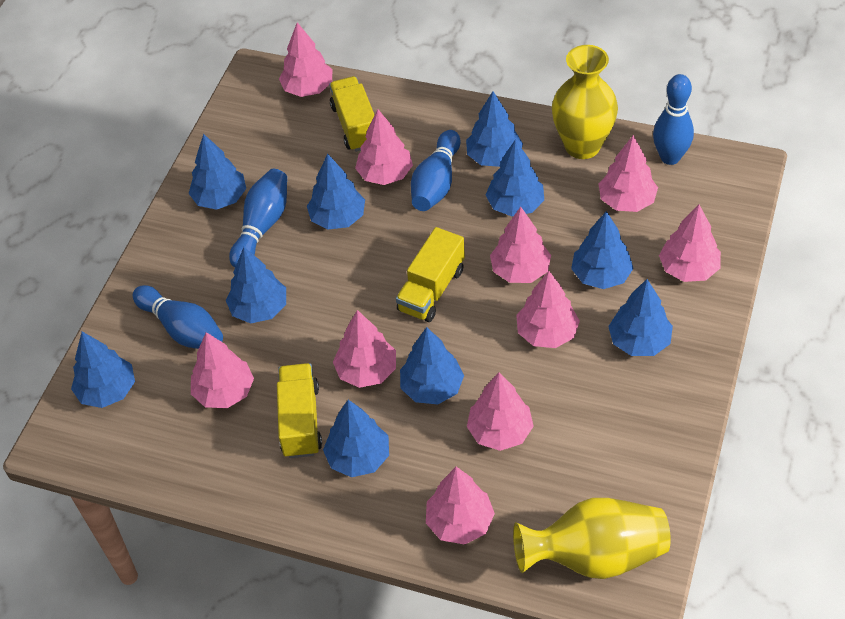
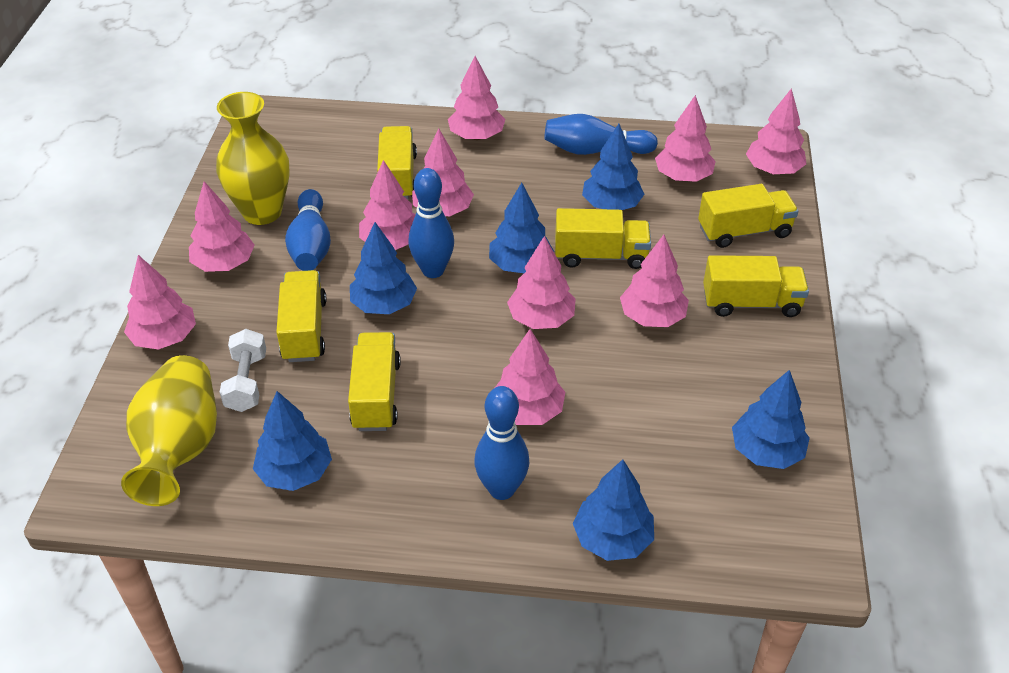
blue tree: [71,332,135,408] [188,134,246,210] [226,247,286,324] [307,153,365,230] [323,400,389,477] [400,327,464,404] [466,91,523,167] [486,139,544,216] [571,211,634,289] [608,279,673,356] = 10 -> [253,391,332,491] [350,222,417,314] [489,183,554,273] [573,459,654,561] [582,124,644,210] [732,370,810,469] = 6
white dumbbell: none = 0 -> [220,329,266,412] = 1
yellow truck: [277,363,322,458] [329,76,374,152] [396,227,465,322] = 3 -> [276,270,327,362] [348,332,401,431] [377,126,417,199] [555,208,651,269] [698,184,799,248] [703,255,809,317] = 6

